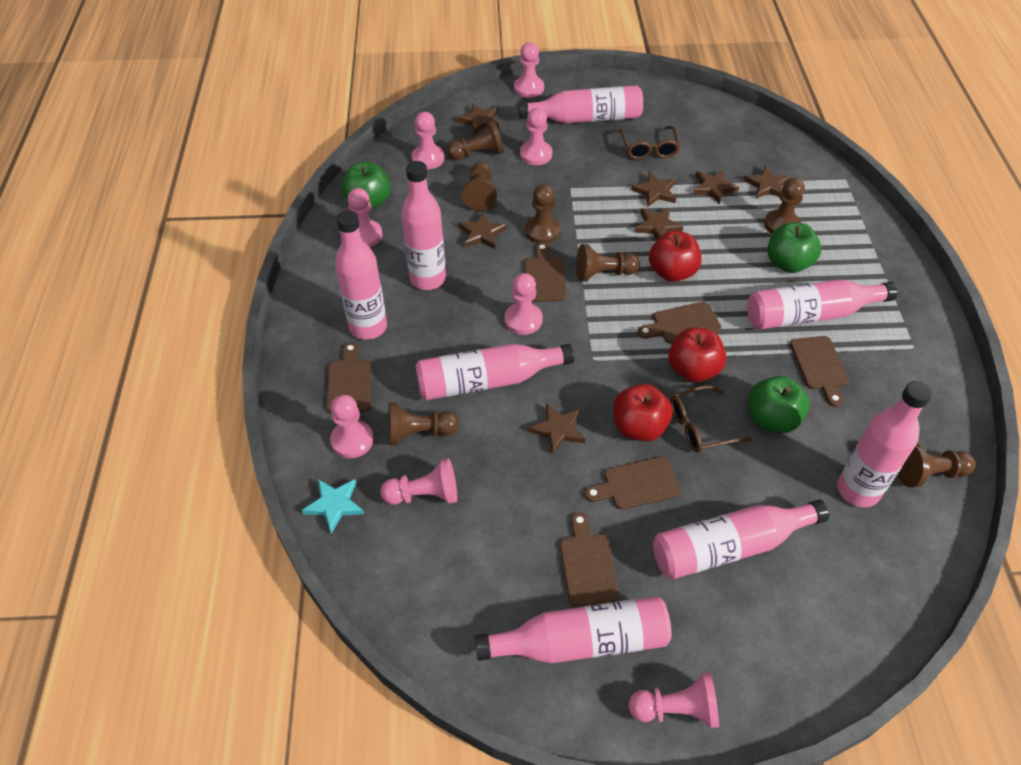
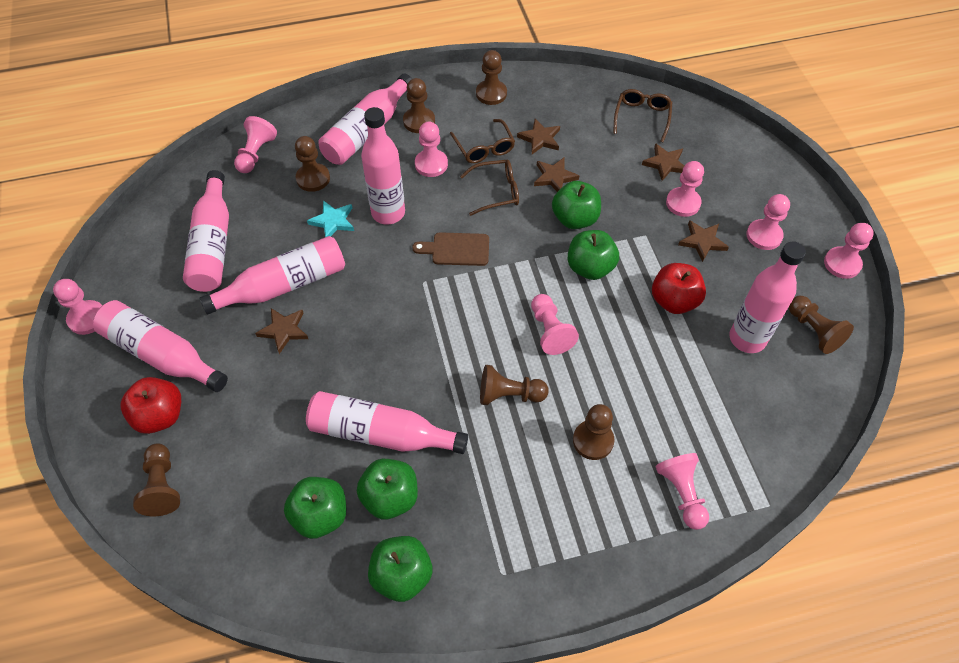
brown cutting board: [326,342,372,413] [524,242,567,302] [560,512,619,607] [585,457,681,510] [638,302,722,344] [790,336,849,407] = 6 -> [412,232,489,266] = 1
brown glasses: [620,126,680,160] [670,385,752,453] = 2 -> [450,119,515,163] [460,160,519,216] [613,89,672,142] = 3
brown star: [457,103,499,135] [458,212,507,249] [528,403,585,454] [631,172,676,207] [634,208,683,240] [693,170,739,205] [743,165,791,199] = 7 -> [255,308,308,354] [517,119,560,154] [534,158,579,192] [642,143,684,181] [678,220,729,262] = 5
green apple: [341,162,391,209] [748,376,810,433] [767,222,821,273] = 3 -> [284,477,346,539] [357,459,418,519] [368,536,432,602] [552,181,601,229] [568,230,619,280] = 5
pink bottle: [335,210,387,340] [401,161,446,290] [416,344,574,400] [475,596,671,663] [518,85,643,124] [653,500,829,579] [747,280,898,330] [837,381,932,507] = 8 -> [93,300,228,392] [183,170,229,292] [200,236,345,315] [306,391,468,454] [319,73,412,165] [361,107,405,224] [729,242,806,353] = 7
red apple: [613,384,673,442] [649,231,702,282] [668,327,726,382] = 3 -> [121,377,181,434] [652,263,706,314] = 2

